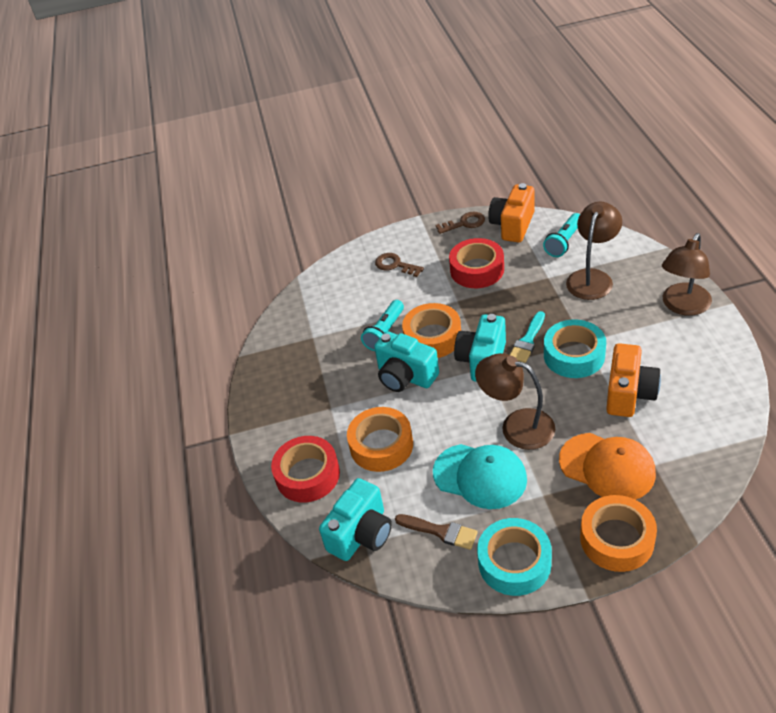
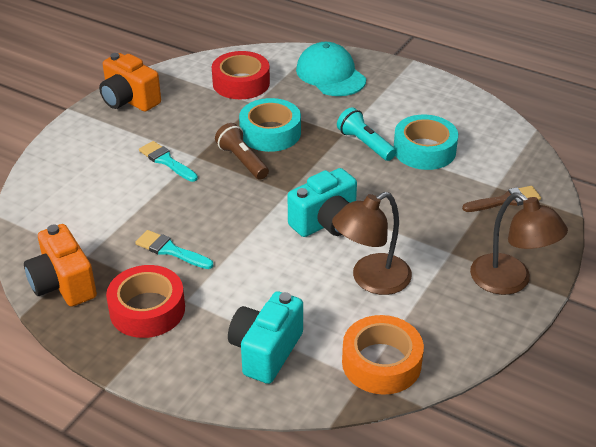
brown flashlight: none = 0 -> [215,123,269,180] = 1
brown key: [375,253,424,277] [435,212,485,234] = 2 -> none = 0
brown lamp: [475,353,555,450] [566,202,622,300] [662,233,712,316] = 3 -> [332,192,412,295] [470,192,568,295] = 2
orange cap: [559,433,656,500] = 1 -> none = 0
orange tape: [347,407,413,472] [402,303,461,358] [580,495,657,572] = 3 -> [342,315,424,395] = 1
turquoise brush: [510,311,545,363] = 1 -> [135,230,213,269] [139,141,198,182] = 2
turquoise camera: [319,478,392,561] [374,331,439,392] [454,314,506,382] = 3 -> [228,291,303,384] [288,168,357,237] = 2
turquoise flashlight: [361,300,404,351] [543,213,580,257] = 2 -> [337,107,396,161] = 1

